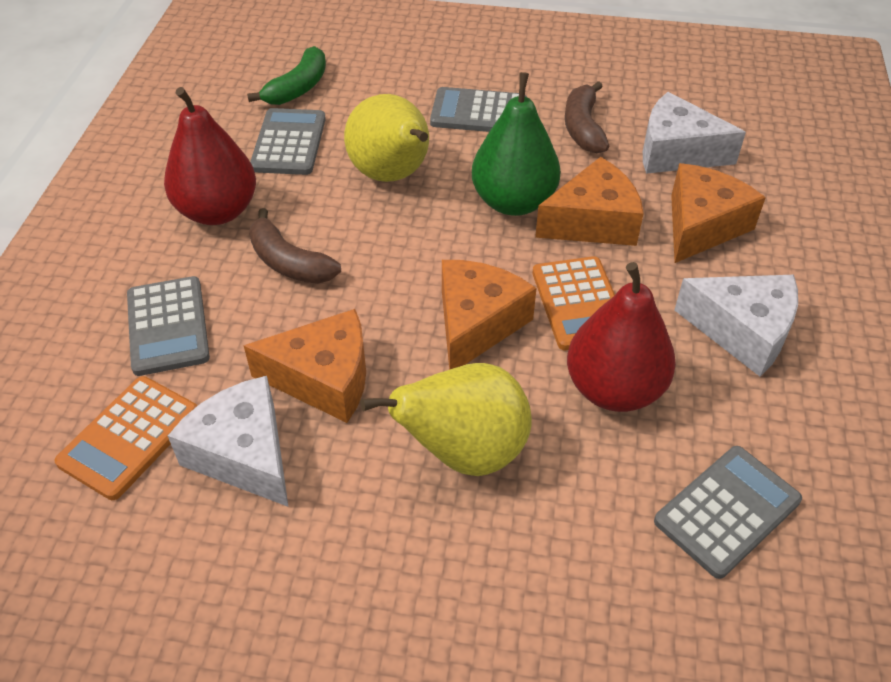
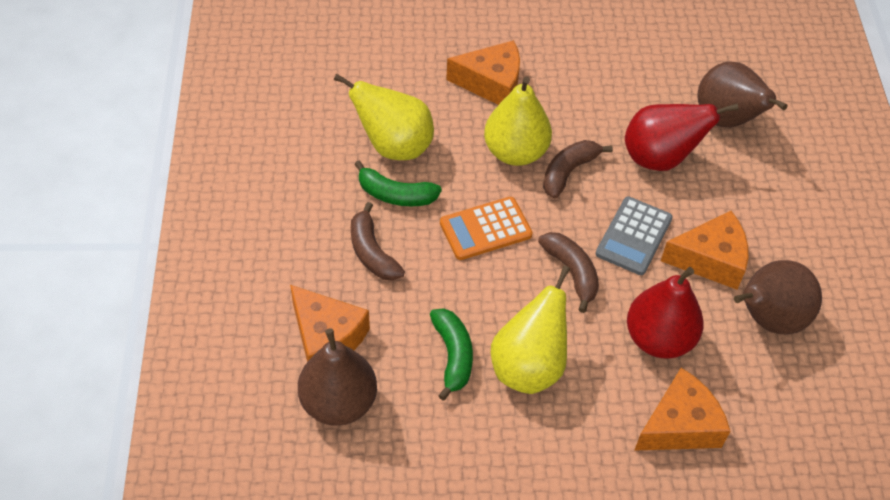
brown banana: [249,208,341,284] [565,81,610,153] = 2 -> [351,202,405,281] [538,232,599,313] [543,140,613,198] = 3
brown pear: none = 0 -> [298,328,377,426] [697,61,787,128] [734,260,822,334] = 3
green banana: [247,46,326,105] = 1 -> [354,161,442,206] [430,308,473,401] = 2
green pear: [472,72,560,216] = 1 -> none = 0
grey calculator: [127,276,210,376] [250,108,326,175] [430,87,527,132] [654,446,802,579] = 4 -> [596,196,673,275] = 1
orange calculator: [54,376,197,500] [532,256,615,350] = 2 -> [440,197,533,260] = 1
white cheese: [168,376,288,507] [643,92,746,174] [674,275,798,376] = 3 -> none = 0
yellow pear: [344,94,429,182] [360,363,532,476] = 2 -> [334,74,434,160] [484,76,552,166] [491,266,570,394] = 3

